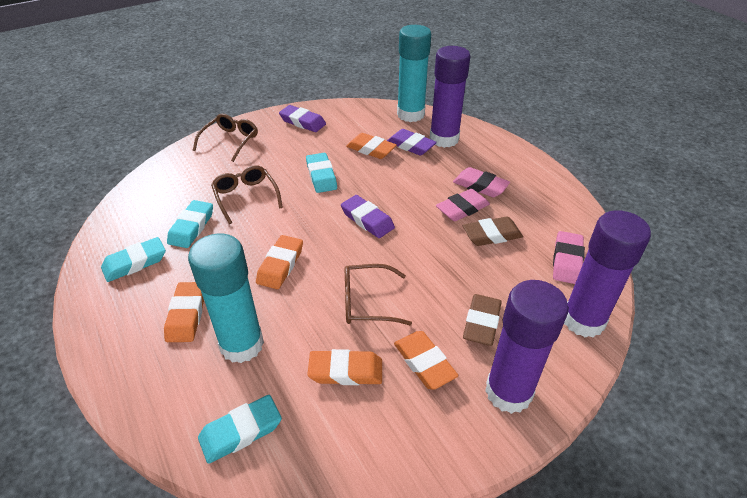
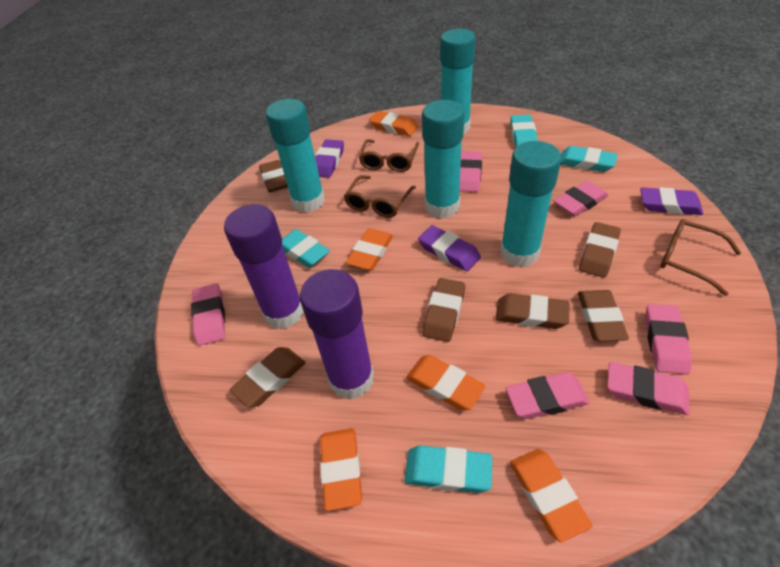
brown eraser: [462,217,523,246] [463,294,502,346] = 2 -> [230,347,305,407] [259,160,288,193] [422,278,465,342] [496,293,569,329] [578,290,629,341] [579,222,621,278] = 6
pink eraser: [436,189,490,221] [453,167,510,197] [553,231,585,284] = 3 -> [191,284,225,346] [460,151,482,192] [506,372,590,419] [554,181,608,216] [607,362,690,415] [645,304,692,375] = 6
purple glue stick: [430,46,470,148] [485,280,569,414] [564,210,651,338] = 3 -> [224,204,304,329] [300,269,374,399] = 2
turquoise glue stick: [188,234,264,363] [397,25,431,122] = 2 -> [266,99,325,212] [422,100,464,218] [440,29,476,134] [500,141,561,267] = 4

